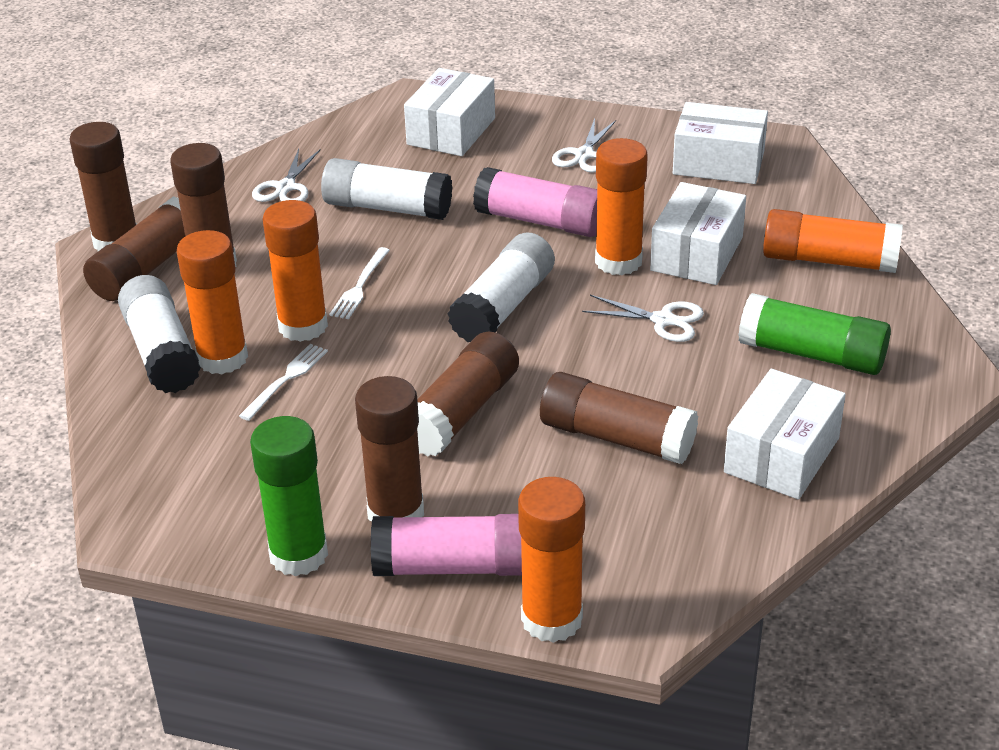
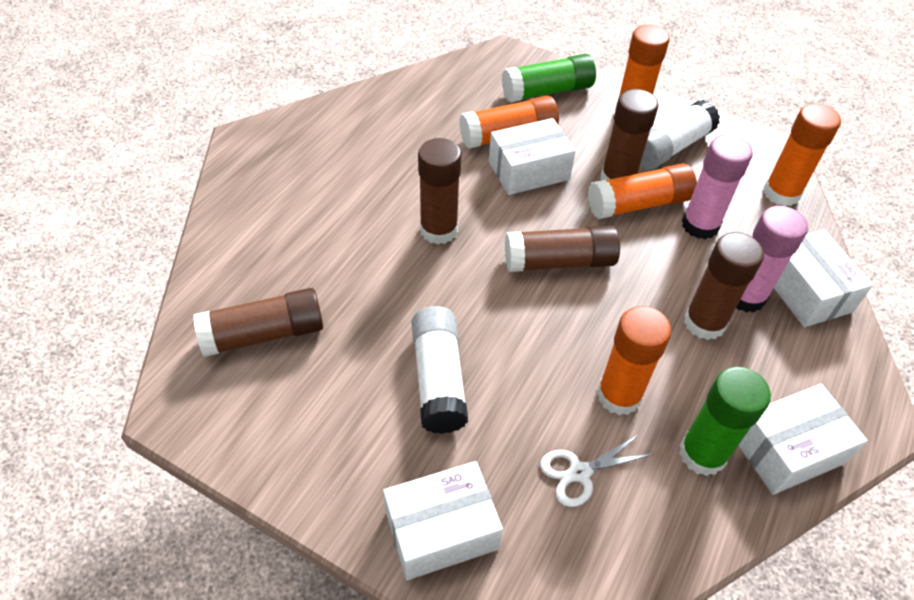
brown glue stick: [69,122,137,251] [83,196,185,301] [170,143,237,267] [355,376,424,522] [417,331,519,456] [540,372,698,464] = 6 -> [193,288,323,357] [418,138,462,245] [505,225,620,272] [600,89,659,180] [684,232,764,340] = 5
white fork: [239,344,328,421] [329,247,390,319] = 2 -> none = 0
white glue stick: [118,275,201,393] [321,158,453,220] [447,233,555,342] = 3 -> [412,306,468,434] [640,100,720,170] = 2
white scissors: [252,149,320,202] [552,119,616,173] [582,295,704,342] = 3 -> [540,434,653,507] = 1

